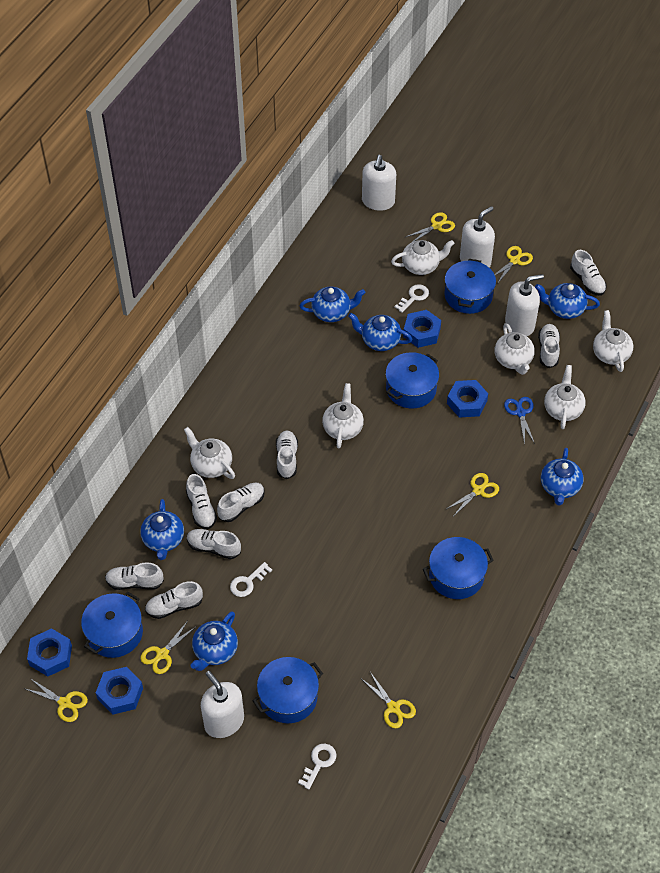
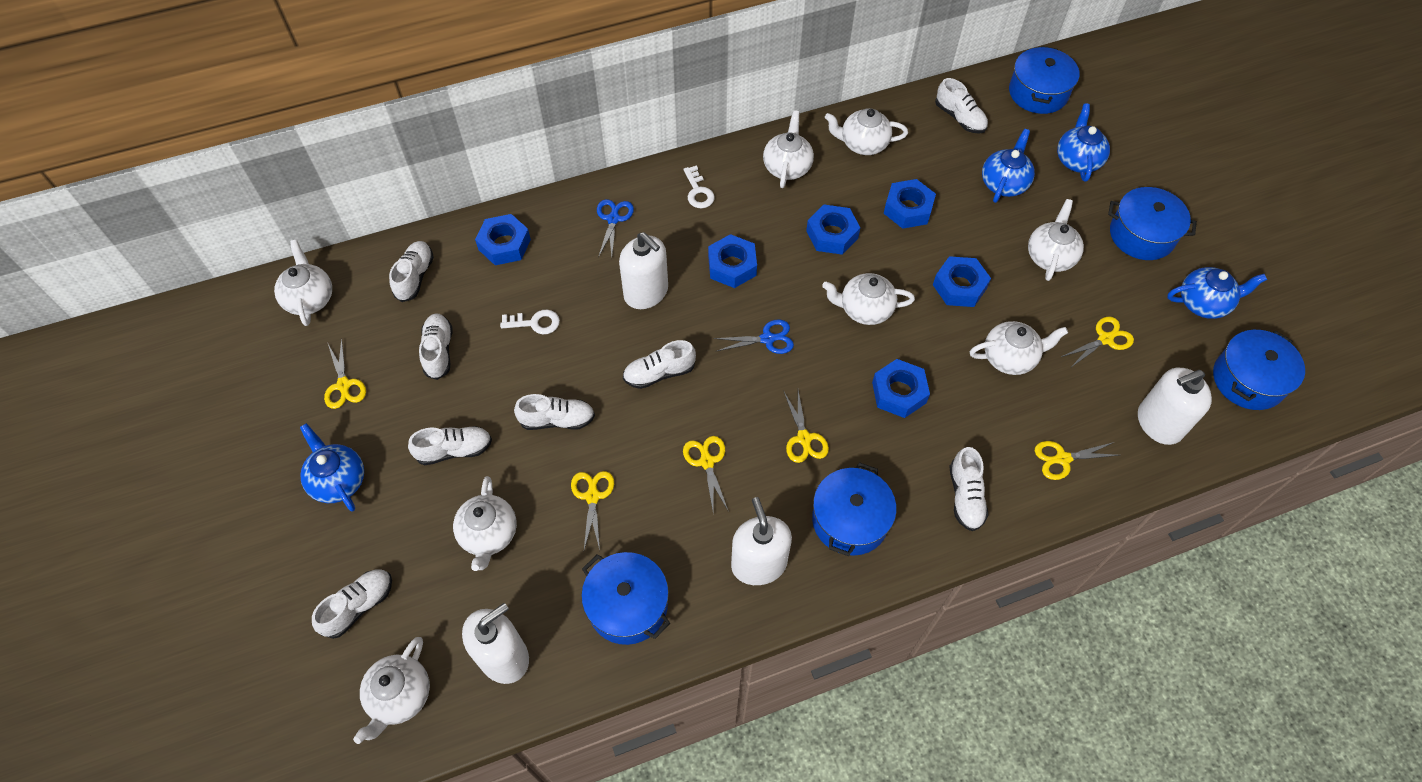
blue nut: [27,628,72,677] [96,667,143,715] [403,310,441,348] [447,380,488,418] = 4 -> [475,214,531,265] [708,234,757,288] [806,204,860,255] [872,359,930,418] [884,179,936,229] [933,256,991,307] = 6
blue scissors: [504,397,535,445] = 1 -> [597,199,634,258] [714,319,794,354] = 2
blue teapot: [140,499,184,560] [191,611,238,671] [300,287,365,322] [348,313,412,351] [535,283,600,319] [541,448,583,506] = 6 -> [300,423,364,512] [982,129,1035,203] [1057,104,1110,182] [1167,267,1267,319] = 4
white key: [230,562,272,597] [298,744,337,790] [394,284,429,313] = 3 -> [500,310,560,334] [684,165,715,208] = 2
white teapot: [184,427,235,479] [322,383,364,448] [391,240,455,275] [495,323,535,375] [544,365,586,429] [593,310,633,372] = 6 -> [274,240,332,326] [353,637,430,744] [453,476,517,571] [763,110,814,188] [822,273,915,325] [825,108,908,155] [970,321,1068,375] [1028,199,1084,281] = 8

